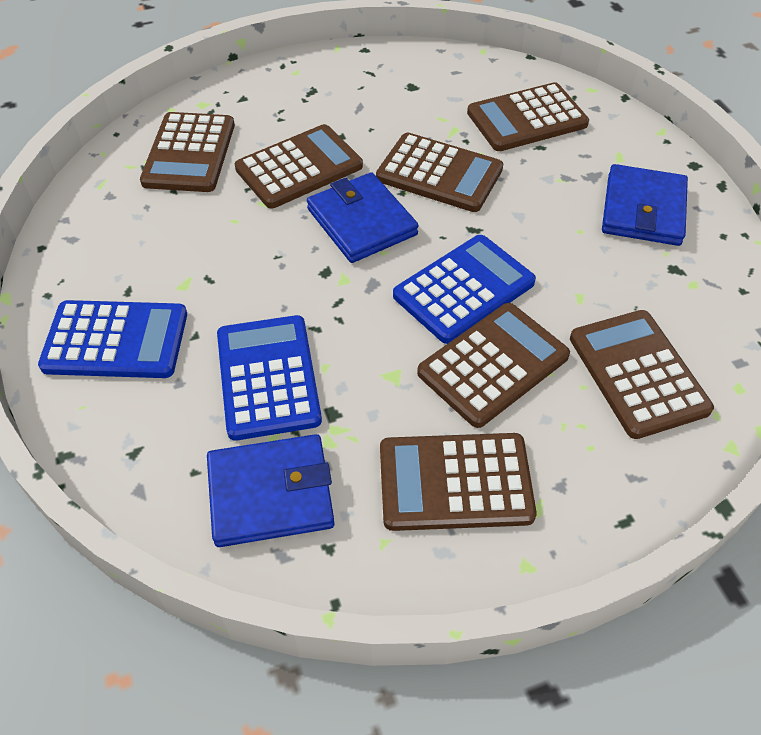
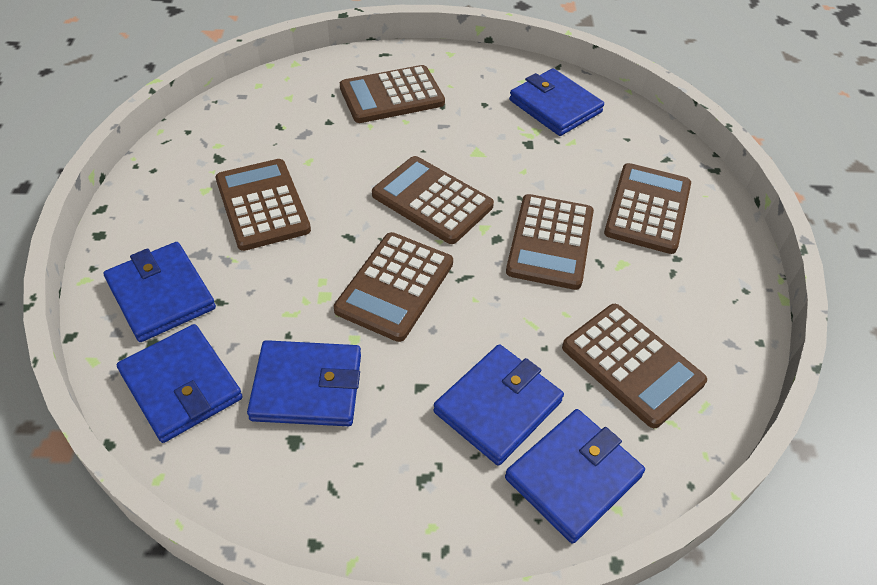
blue calculator: [38,300,187,378] [217,315,322,441] [393,235,536,344] = 3 -> none = 0
blue wallet: [207,434,334,547] [307,172,419,263] [602,164,688,246] = 3 -> [103,242,216,342] [117,324,243,443] [247,340,361,426] [433,344,564,466] [505,409,645,544] [509,69,604,136] = 6

